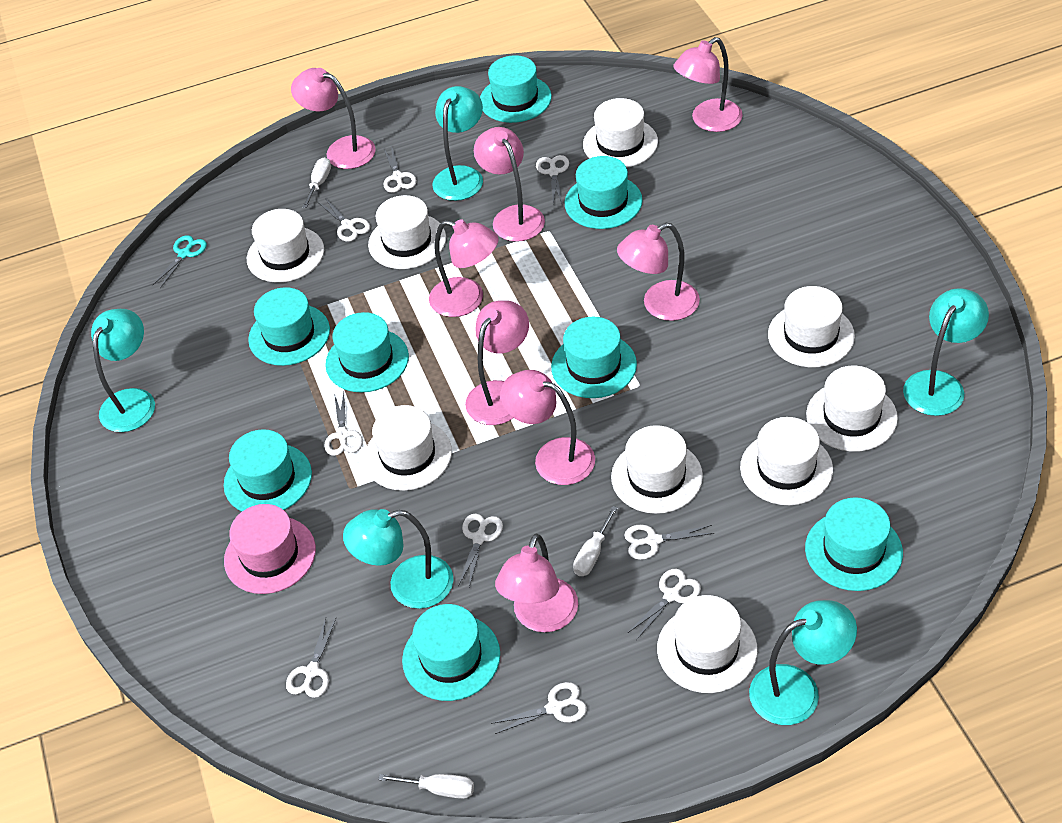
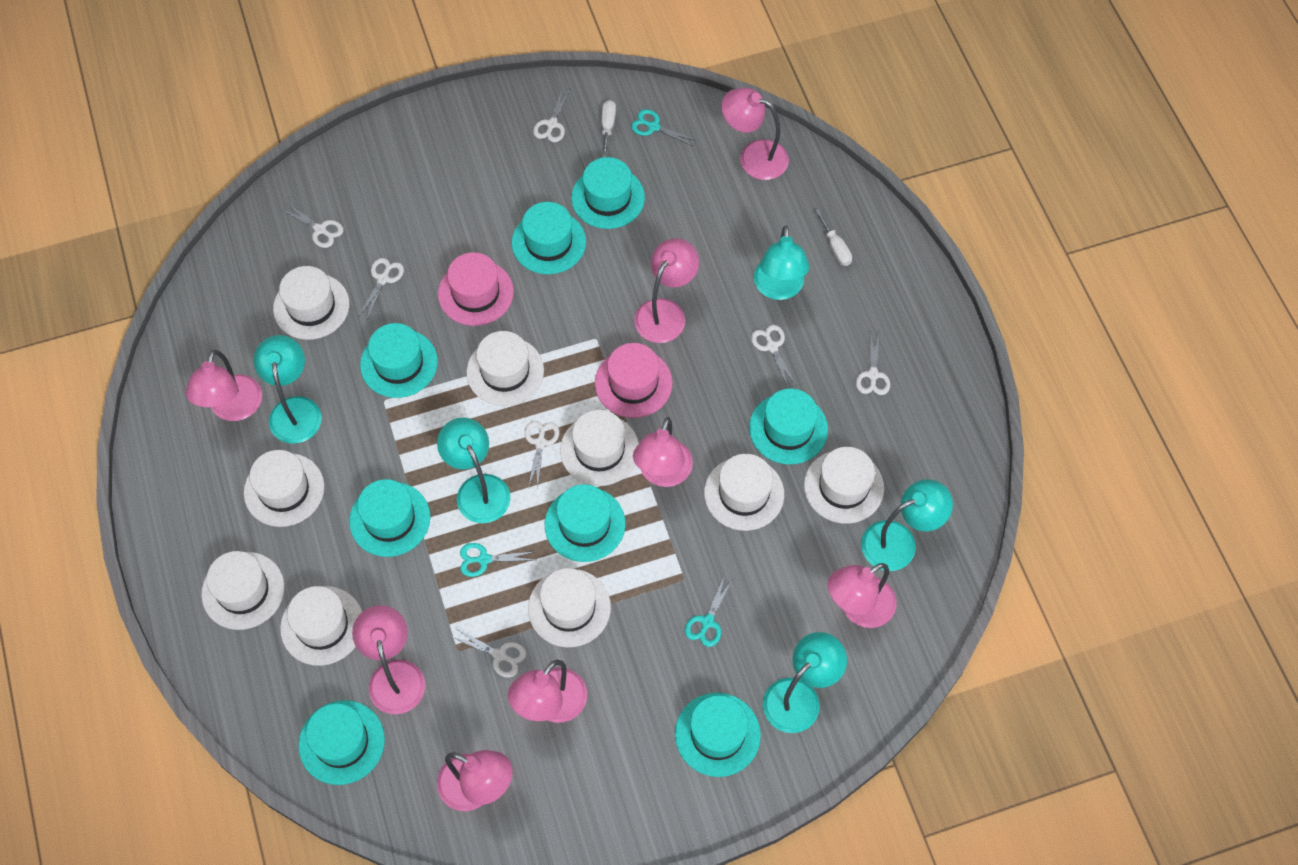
pink hat: [224,504,316,594] = 1 -> [438,252,514,326] [595,343,673,418] = 2
turquoise scissors: [152,235,207,288] = 1 -> [460,543,537,577] [631,109,697,147] [685,575,733,647] = 3
white scissors: [286,618,336,698] [318,198,370,242] [324,392,363,456] [384,145,417,193] [458,514,503,587] [491,682,587,734] [536,155,569,204] [624,525,714,560] [628,569,701,640] = 9 -> [281,203,344,248] [359,258,404,319] [450,628,526,678] [525,421,559,490] [533,87,570,142] [751,325,796,387] [856,332,890,395] = 7
white screwdriver: [302,157,331,208] [378,774,474,799] [573,506,618,576] = 3 -> [601,100,616,157] [815,209,852,266] = 2

